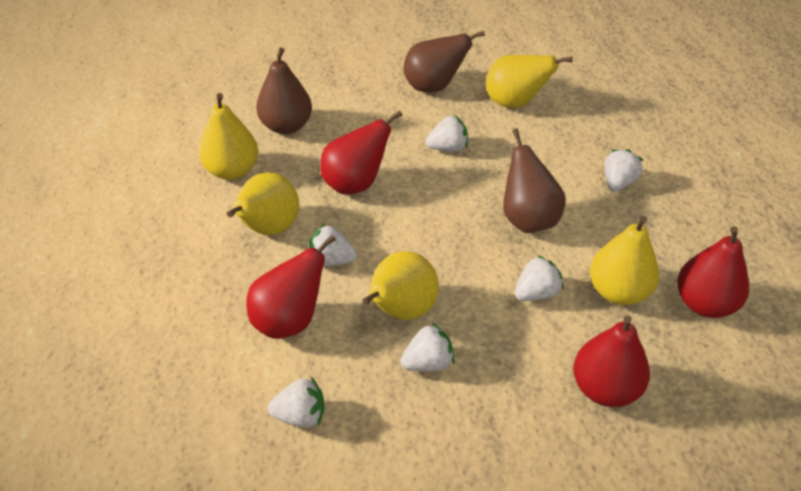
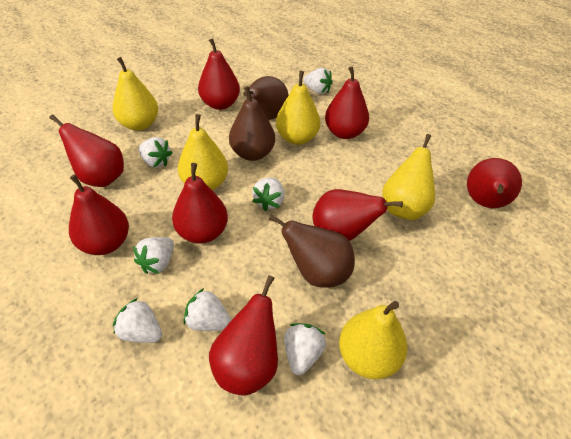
red pear: [246,235,336,339] [320,110,402,194] [573,315,650,407] [677,226,749,318] = 4 -> [49,114,124,187] [69,175,129,255] [172,163,228,244] [198,38,240,110] [209,275,278,396] [312,189,403,241] [325,66,369,139] [467,158,522,208] = 8
white strawberry: [268,377,325,428] [309,224,357,266] [400,323,455,371] [426,115,468,152] [515,255,564,301] [605,149,643,191] = 6 -> [113,298,162,343] [133,237,174,274] [138,137,172,168] [183,288,231,331] [252,178,285,211] [284,323,326,375] [304,68,333,94] = 7

